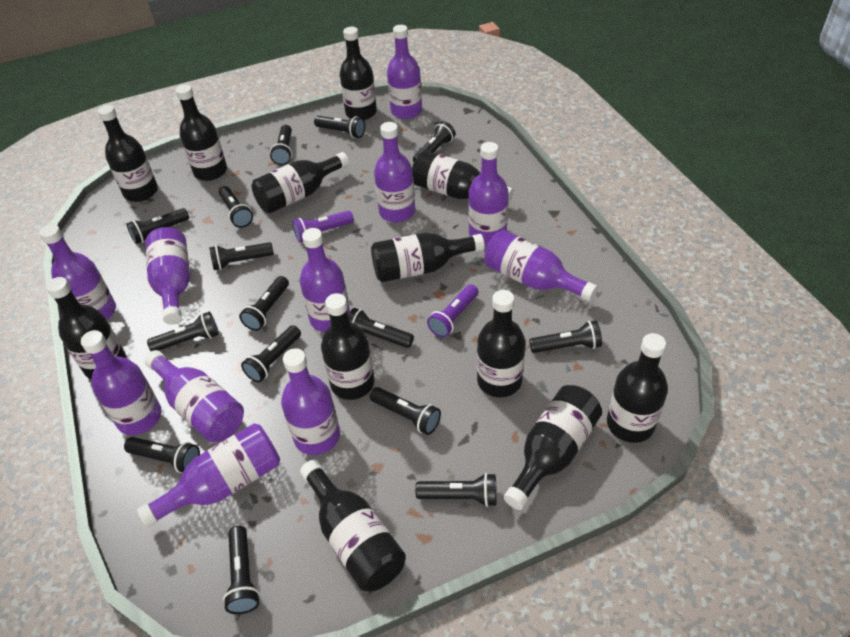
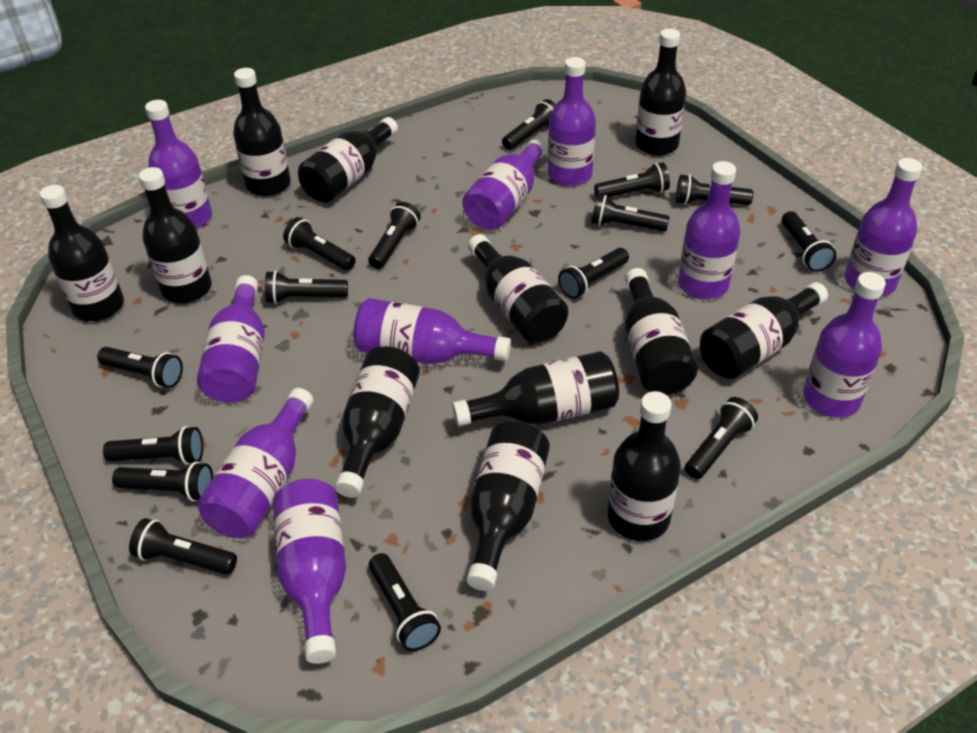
purple bottle: [40,224,116,320] [81,330,162,435] [137,423,280,528] [145,350,244,442] [146,227,190,325] [281,348,340,455] [300,228,350,332] [374,122,415,223] [387,25,422,119] [468,142,509,244] [484,230,598,302] = 11 -> [145,100,212,229] [197,275,265,403] [197,388,314,538] [273,479,346,664] [353,298,511,364] [462,137,547,230] [548,57,596,186] [678,161,740,299] [803,272,886,418] [845,158,922,296] = 10
purple flashlight: [293,211,354,242] [427,284,478,337] = 2 -> none = 0

